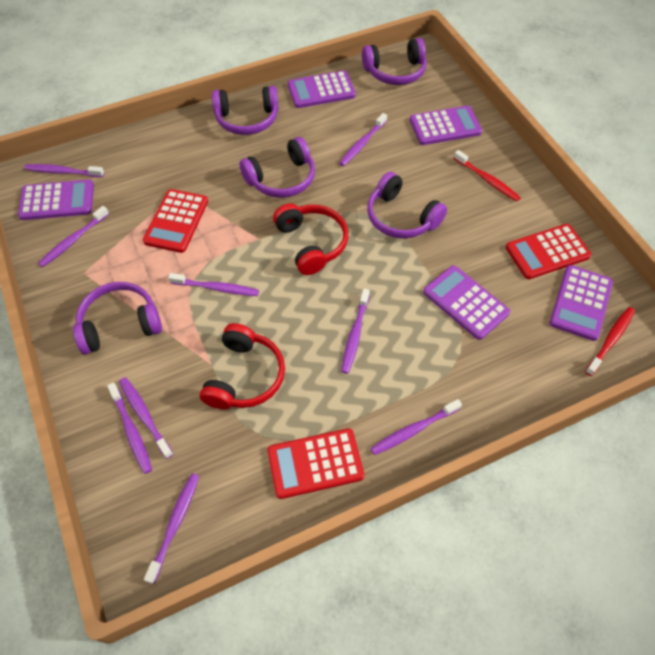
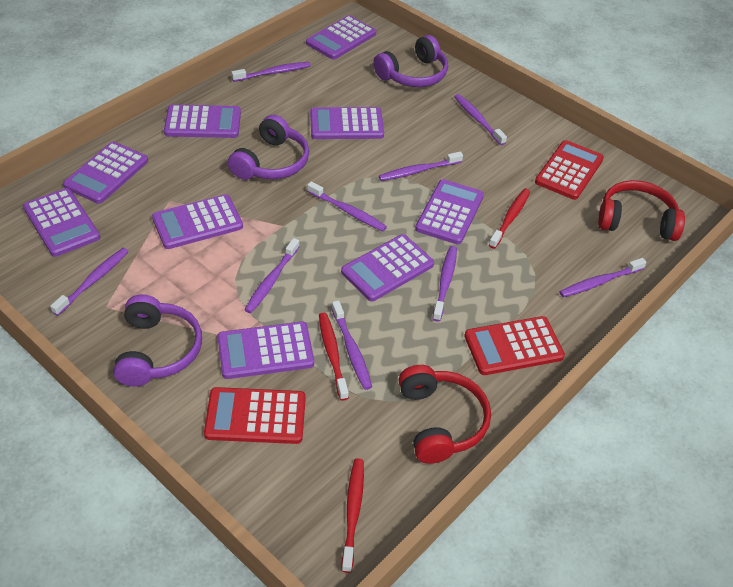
purple calculator: [18,180,94,220] [288,71,356,108] [410,106,482,145] [423,265,510,340] [550,265,613,341] = 5 -> [23,188,100,257] [63,142,148,204] [152,194,243,249] [164,105,241,138] [217,322,314,379] [306,15,376,60] [310,107,384,139] [341,234,434,301] [415,179,484,245] = 9
purple headphones: [73,282,162,354] [212,86,279,135] [239,137,315,198] [362,38,427,85] [367,172,447,238] = 5 -> [113,294,202,387] [228,115,309,180] [373,35,448,87] = 3
red toothbrush: [454,150,521,202] [585,307,635,376] = 2 -> [319,313,349,401] [341,458,364,573] [489,189,530,249] = 3

